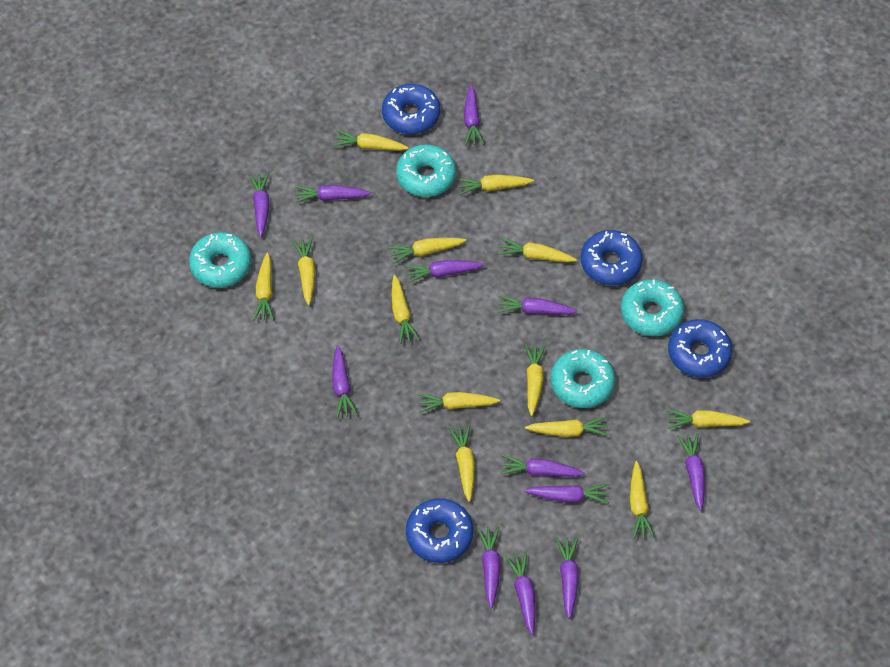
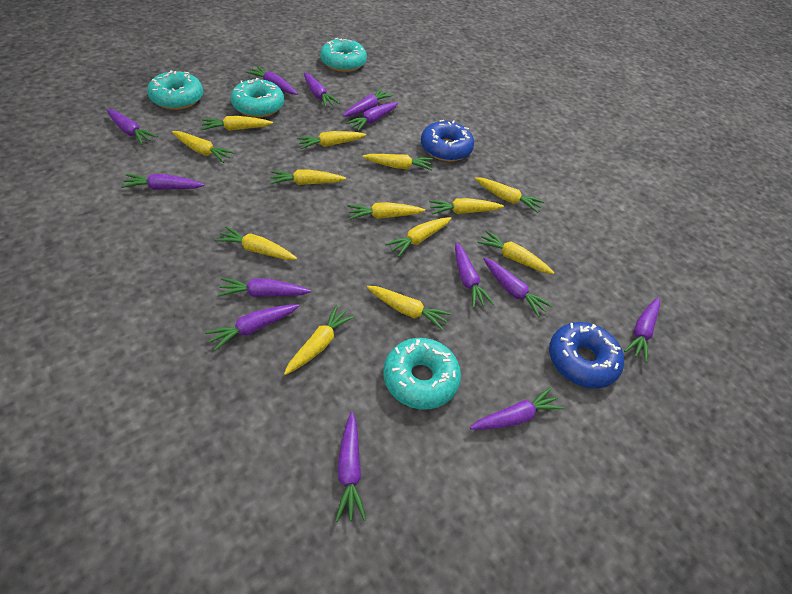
blue donut: [382,84,440,134] [406,498,473,563] [581,230,643,285] [668,319,732,378] = 4 -> [421,120,474,161] [549,322,624,388] = 2
purple carrot: [249,173,270,237] [295,185,371,203] [332,345,358,418] [405,260,484,283] [464,85,484,145] [477,526,500,608] [497,295,577,315] [501,455,585,477] [505,551,535,635] [524,484,609,504] [556,537,579,619] [677,433,705,511] = 12 -> [107,109,158,145] [121,174,204,190] [205,304,299,351] [218,278,311,297] [246,66,298,95] [304,72,340,107] [335,412,366,522] [343,88,393,117] [346,102,398,131] [455,243,494,308] [470,387,564,430] [484,258,553,317] [624,297,660,362] = 13

